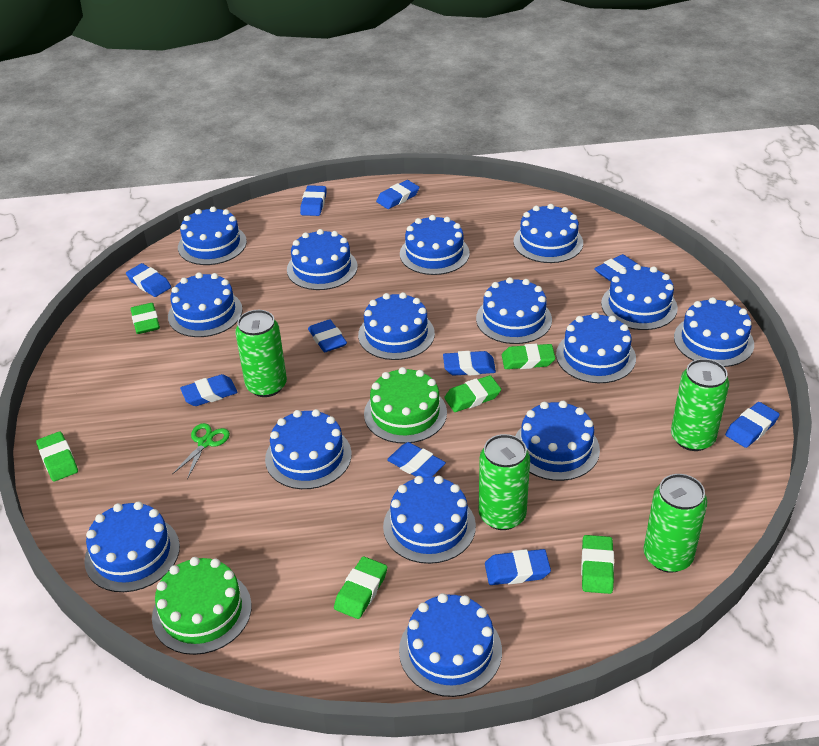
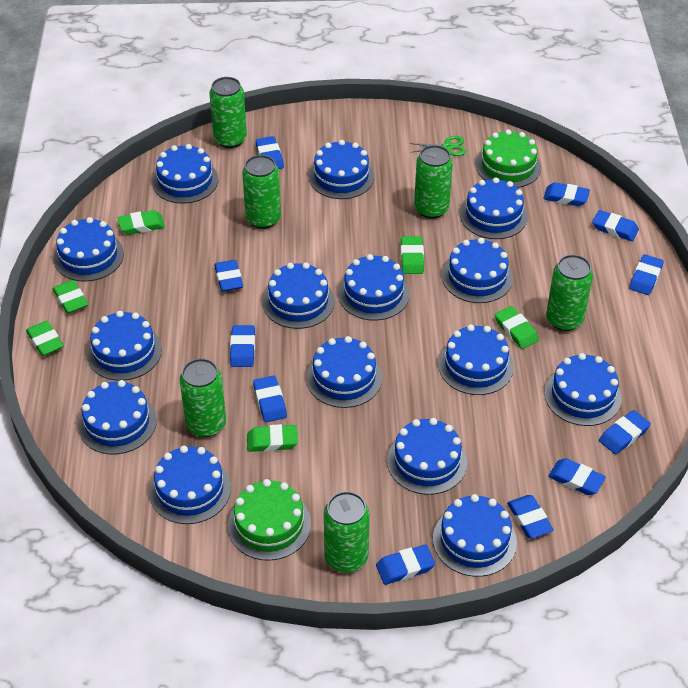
blue eraser: [126,263,171,297] [180,374,238,406] [300,185,326,216] [308,319,347,353] [376,180,419,209] [387,442,446,477] [443,351,496,376] [485,549,551,585] [594,254,638,282] [725,402,780,448] = 10 -> [214,260,243,291] [230,325,255,367] [253,375,287,422] [256,136,284,169] [376,544,435,585] [507,495,554,538] [543,182,590,206] [548,458,606,495] [592,210,639,241] [599,410,651,454] [629,254,664,295] = 11
green can: [235,310,287,397] [479,434,530,530] [644,474,707,573] [671,359,729,451] = 4 -> [180,358,226,437] [209,77,247,148] [242,155,281,229] [324,491,370,573] [414,145,453,219] [546,255,593,331] = 6

